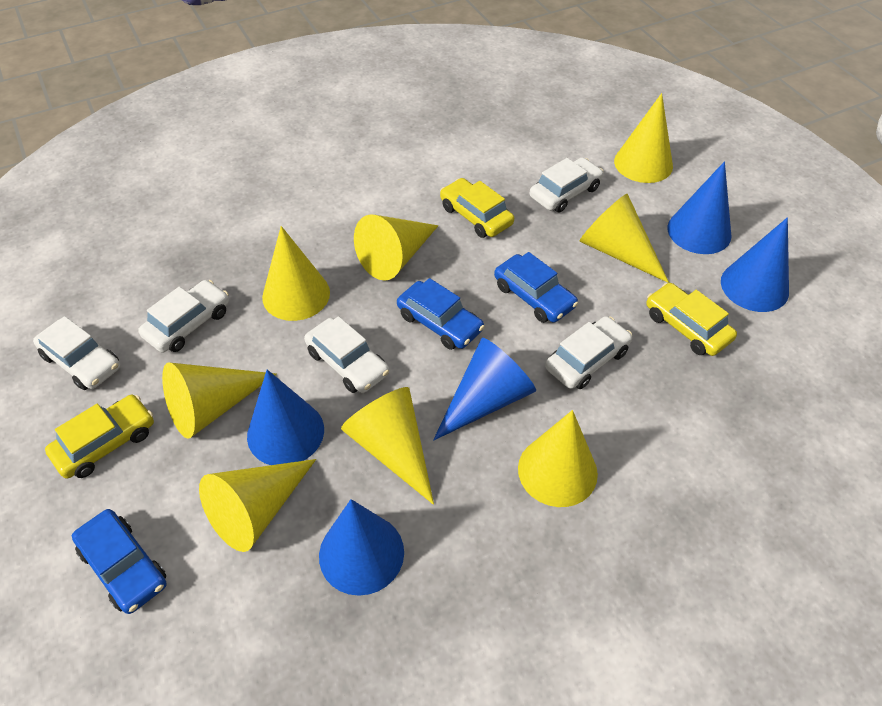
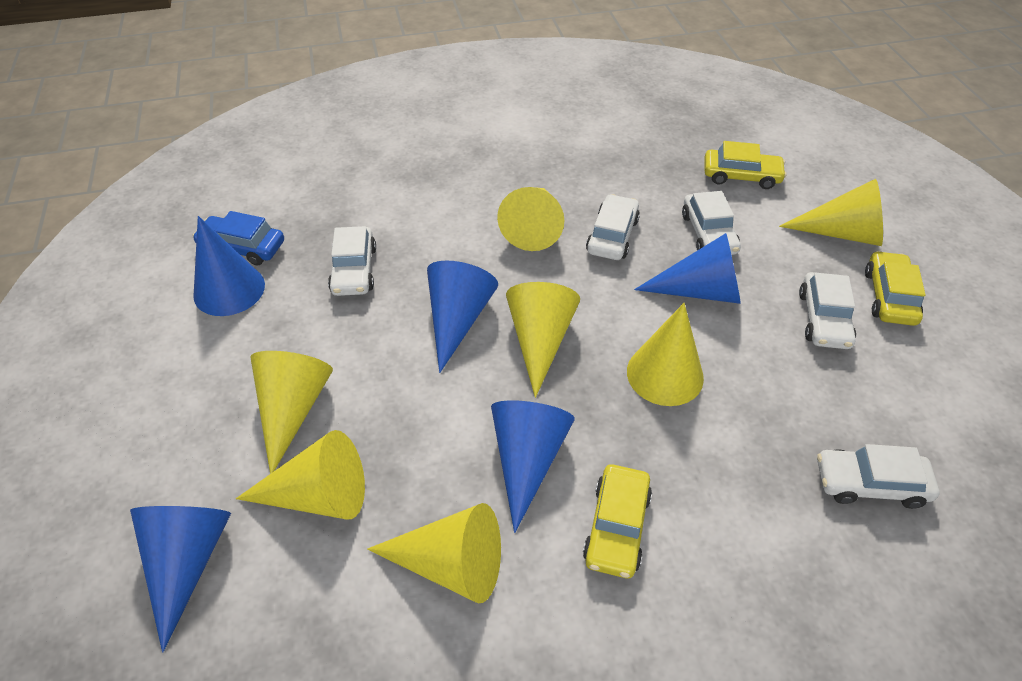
blue car: [72,509,166,614] [397,278,484,350] [494,252,578,323] = 3 -> [193,211,284,265] = 1
yellow cone: [162,362,276,439] [199,459,316,552] [262,226,330,321] [341,387,434,505] [354,214,439,281] [518,410,598,507] [580,194,669,283] [614,93,673,183] = 8 -> [236,430,365,520] [250,351,333,474] [367,503,501,604] [497,187,565,251] [506,282,580,398] [627,303,704,406] [779,179,883,246] = 7

